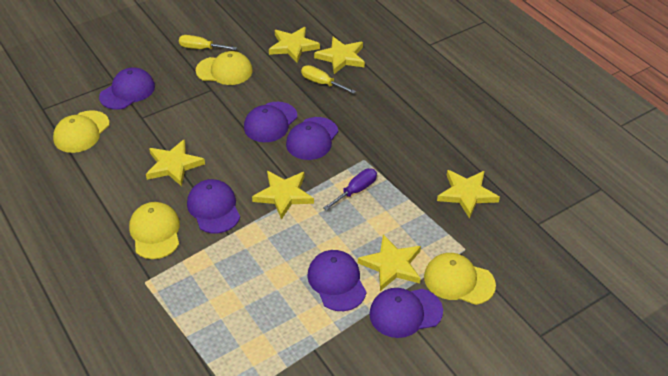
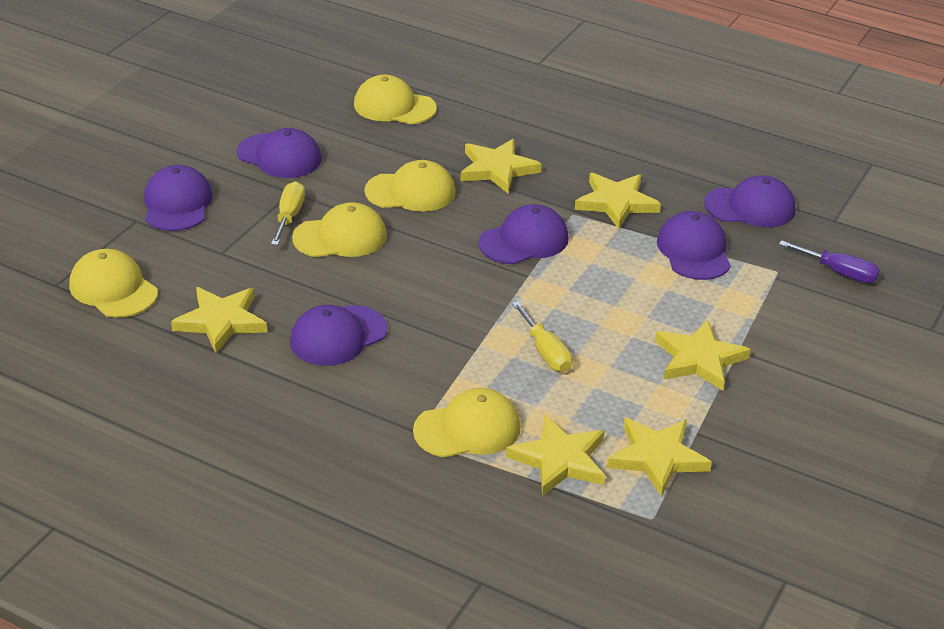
yellow cap: [53,110,109,153] [129,202,180,259] [196,51,253,85] [424,253,496,305] = 4 -> [69,249,158,318] [292,202,387,257] [354,75,437,124] [364,160,456,212] [413,388,521,458] = 5

